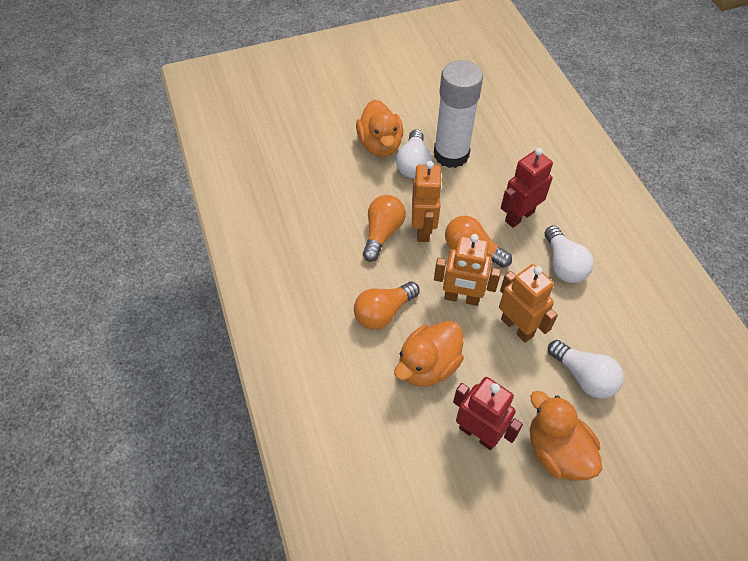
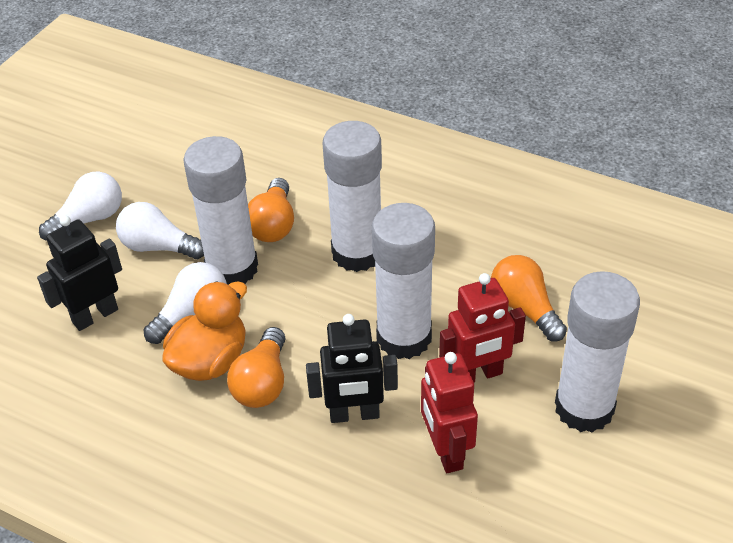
black robot: none = 0 -> [37,215,122,331] [306,314,398,423] = 2
orange duck: [356,100,403,157] [394,321,464,387] [530,391,602,481] = 3 -> [162,281,247,381] = 1
orange robot: [412,161,442,242] [434,234,501,306] [499,264,558,343] = 3 -> none = 0
white glue stick: [434,60,483,168] = 1 -> [183,136,258,285] [323,121,382,272] [372,203,435,359] [555,271,640,433] = 4

